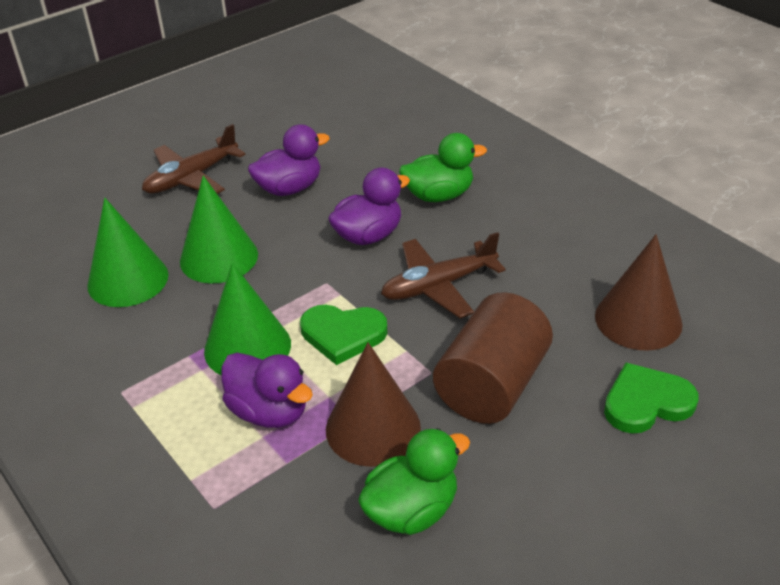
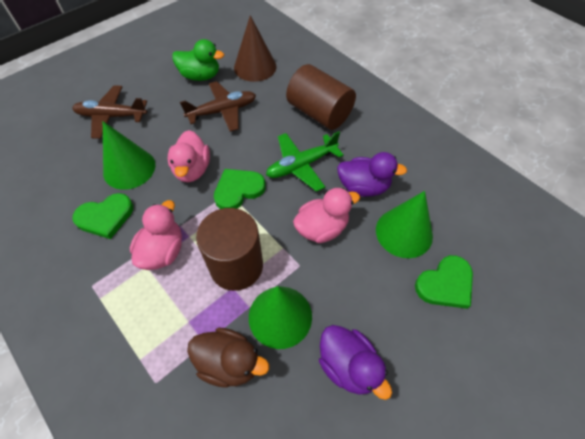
brown cone: [326,342,421,467] [595,234,683,351] = 2 -> [234,15,277,82] = 1
brown cylinder: [433,292,553,424] = 1 -> [196,208,263,291] [286,64,356,130] = 2
brown duck: none = 0 -> [187,328,269,388] = 1
green duck: [358,428,470,535] [399,133,487,202] = 2 -> [172,39,224,81] = 1
green heart: [300,305,387,365] [604,363,699,434] = 2 -> [72,193,133,239] [214,169,266,209] [415,255,473,309] = 3
green plane: none = 0 -> [266,131,344,192] = 1
pink duck: none = 0 -> [130,200,182,270] [168,130,210,182] [293,188,360,243] = 3
purple duck: [221,353,313,428] [248,124,330,196] [328,167,410,245] = 3 -> [319,325,392,400] [337,152,407,197] = 2

